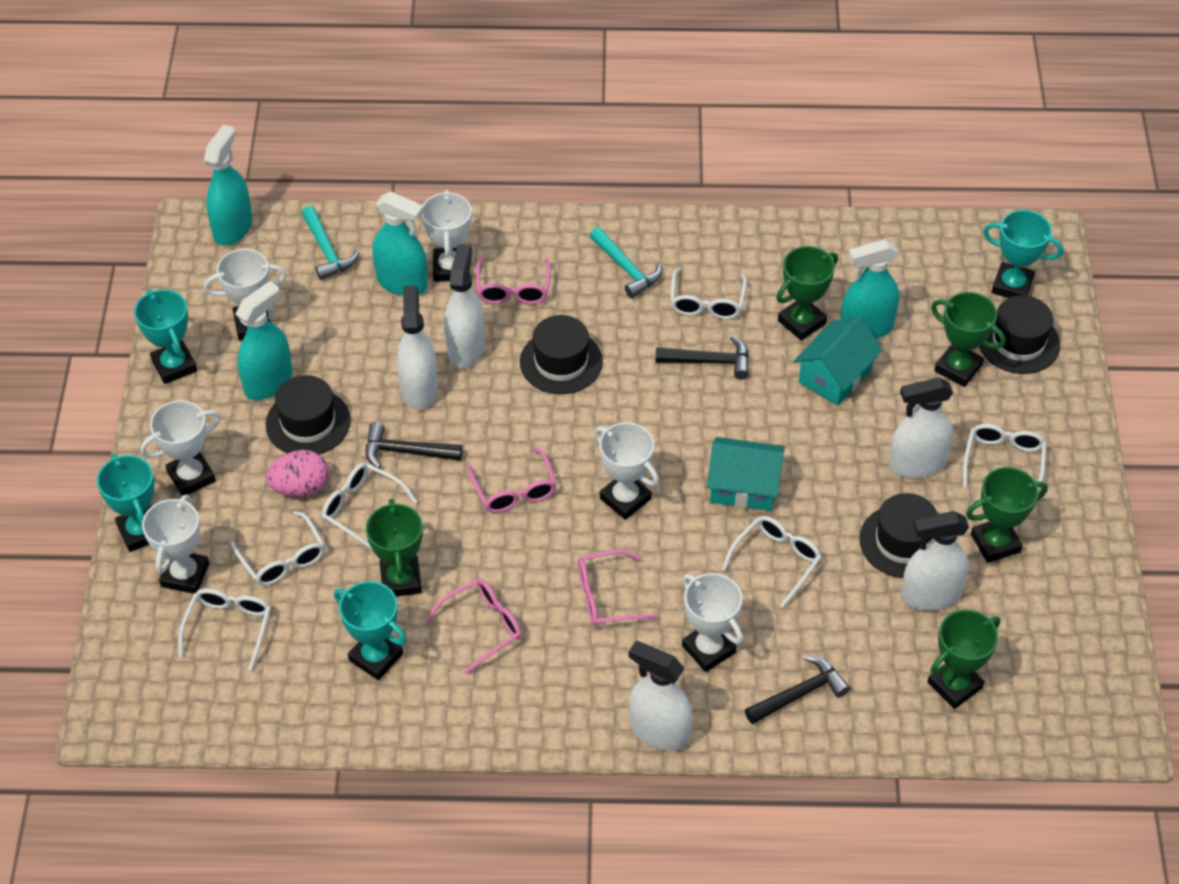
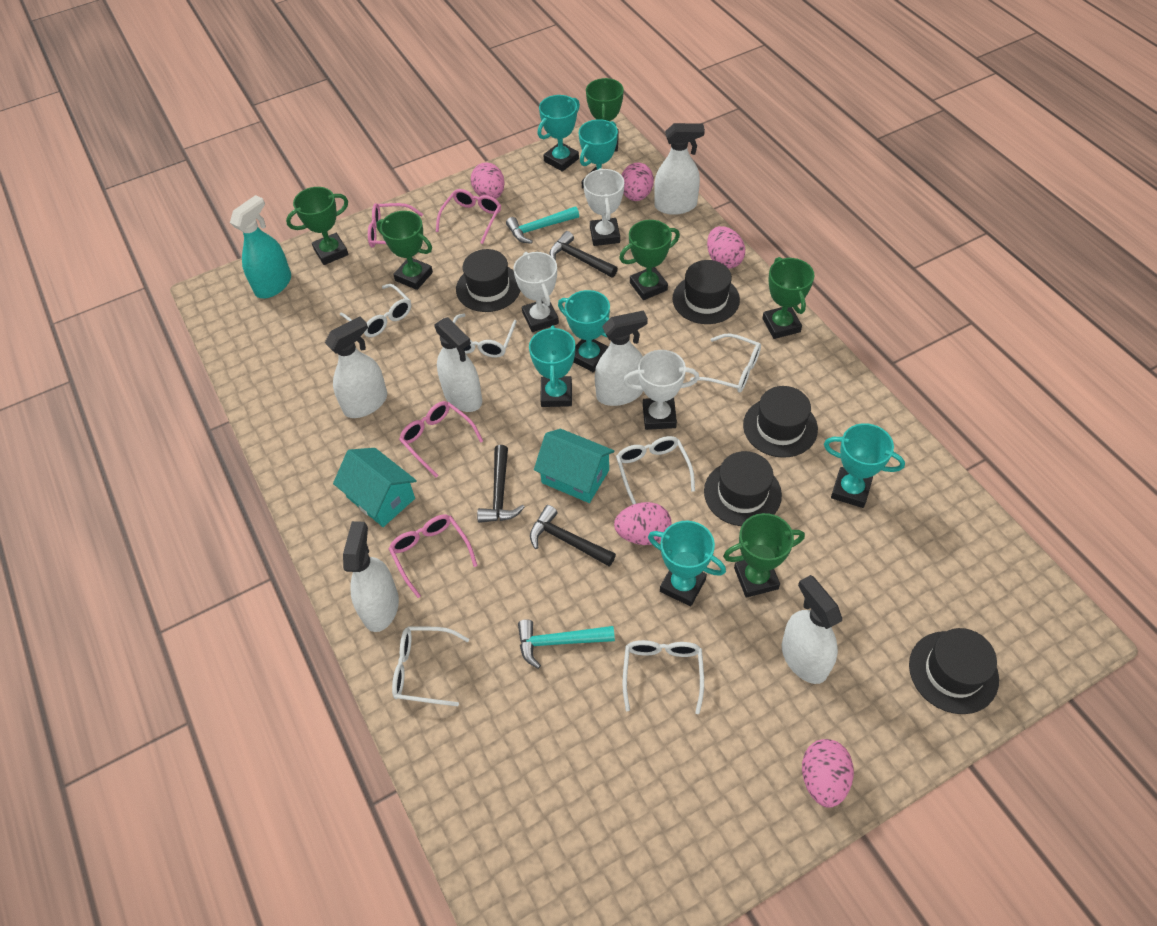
black hat: [266,375,351,454] [520,315,603,394] [859,493,938,578] [979,295,1060,374] = 4 -> [456,249,521,312] [672,260,740,324] [704,451,782,526] [743,386,818,458] [909,628,999,714] = 5
green trophy: [366,499,423,597] [776,246,838,341] [928,609,1000,709] [931,292,1005,387] [966,467,1048,563] = 5 -> [286,187,349,265] [376,211,433,290] [586,78,624,152] [619,220,680,300] [723,513,805,598] [762,257,815,339] = 6
pink egg: [266,450,329,497] = 1 -> [471,163,505,199] [614,502,671,545] [622,162,654,201] [707,226,745,269] [802,739,854,808] = 5
turquoise spray bottle: [204,125,252,246] [236,281,292,400] [372,191,428,296] [841,239,900,339] = 4 -> [230,195,291,298] = 1
turquoise trophy: [97,454,154,552] [134,289,197,384] [334,581,407,680] [983,210,1063,298] = 4 -> [529,326,575,407] [538,95,580,172] [558,290,610,372] [579,119,618,189] [648,521,726,606] [824,423,905,508] = 6
white spray bottle: [397,285,438,410] [444,244,485,368] [628,641,693,751] [889,377,953,478] [901,511,969,610] = 5 -> [325,317,387,418] [343,521,399,632] [434,317,482,412] [595,310,648,406] [654,123,705,215] [782,575,842,684] = 6
white trophy: [140,400,221,496] [142,495,209,594] [204,249,287,341] [422,190,472,282] [595,422,659,520] [682,573,743,672] = 6 -> [514,252,559,332] [583,168,624,246] [623,350,699,430] = 3

